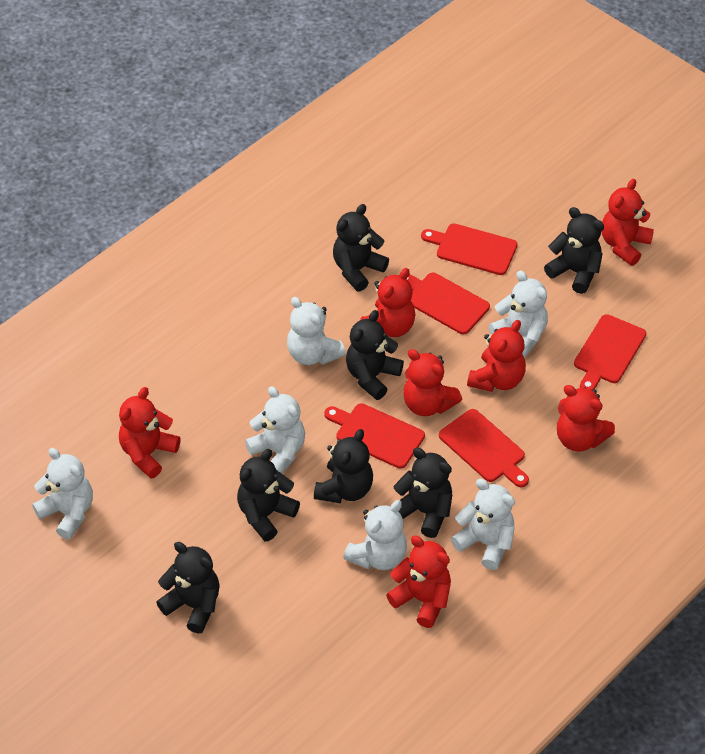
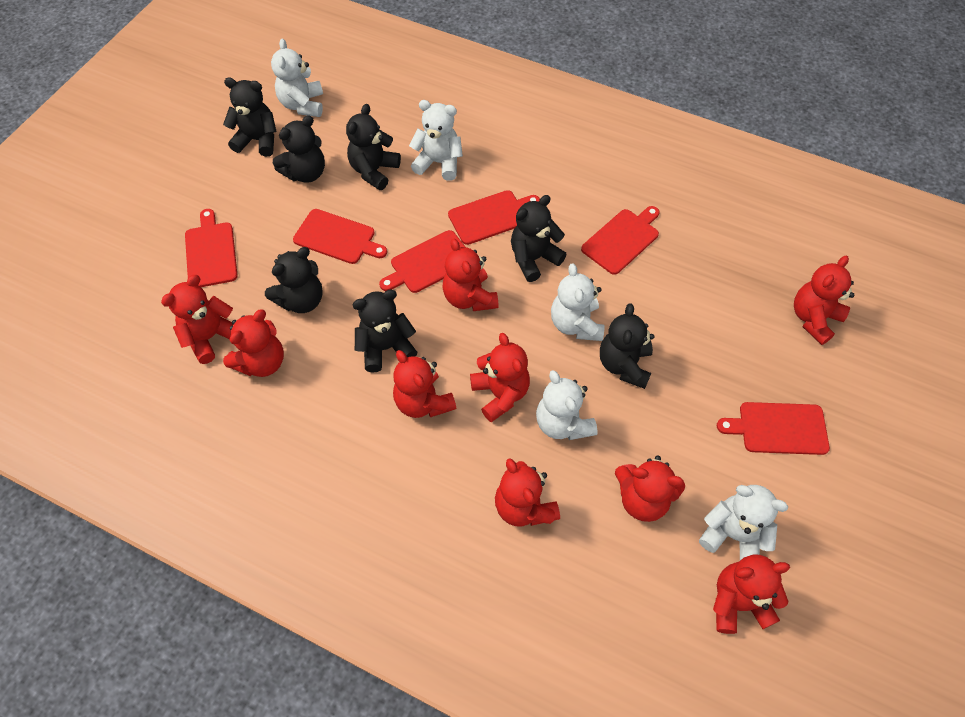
red cutting board: [324,403,425,469] [399,273,490,334] [421,224,517,275] [439,409,529,487] [574,314,646,390] = 5 -> [185,209,238,287] [293,209,387,264] [379,230,465,293] [448,190,540,245] [581,206,660,275] [717,402,830,455] = 6
red teddy bear: [119,387,181,479] [360,268,416,337] [386,536,451,628] [403,349,462,416] [467,320,526,392] [557,385,615,452] [601,179,654,266] = 7 -> [161,275,233,364] [223,309,284,377] [393,350,456,418] [442,239,499,311] [470,333,530,422] [495,458,560,526] [615,455,685,522] [713,555,790,634] [794,256,854,345] = 9
white teddy bear: [32,448,93,539] [245,386,305,473] [287,297,346,365] [343,500,407,570] [451,479,515,570] [489,270,548,358] = 6 -> [271,39,323,117] [409,100,463,181] [536,370,598,440] [551,263,605,341] [699,485,788,560] = 5

